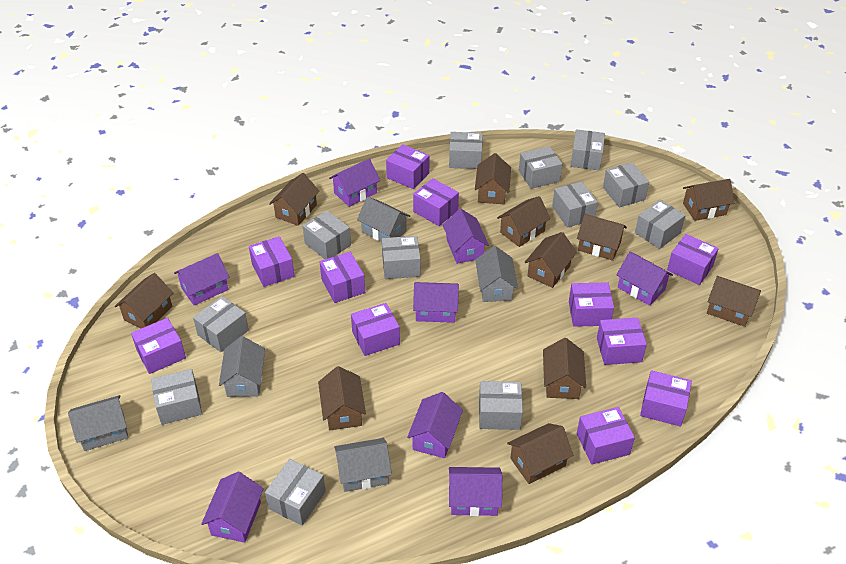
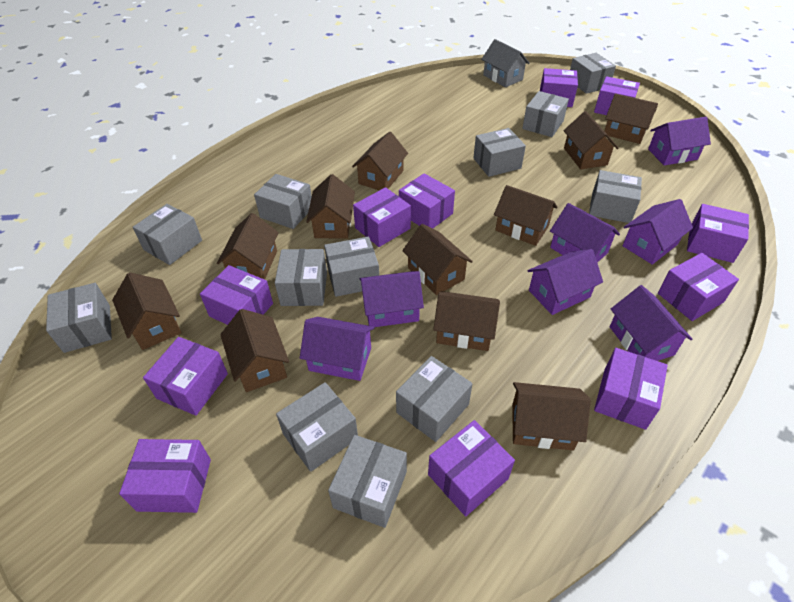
grey house: [68,395,128,451] [219,336,265,397] [334,438,392,492] [357,197,410,242] [475,246,518,302] = 5 -> [481,39,530,87] = 1
purple house: [174,253,229,306] [201,472,264,543] [329,159,380,207] [407,392,463,458] [413,282,459,323] [443,209,489,264] [449,467,502,516] [616,252,673,306] = 8 -> [300,317,375,381] [359,271,424,327] [527,249,603,315] [550,203,620,263] [610,285,692,361] [623,199,693,265] [648,117,711,166] = 7

